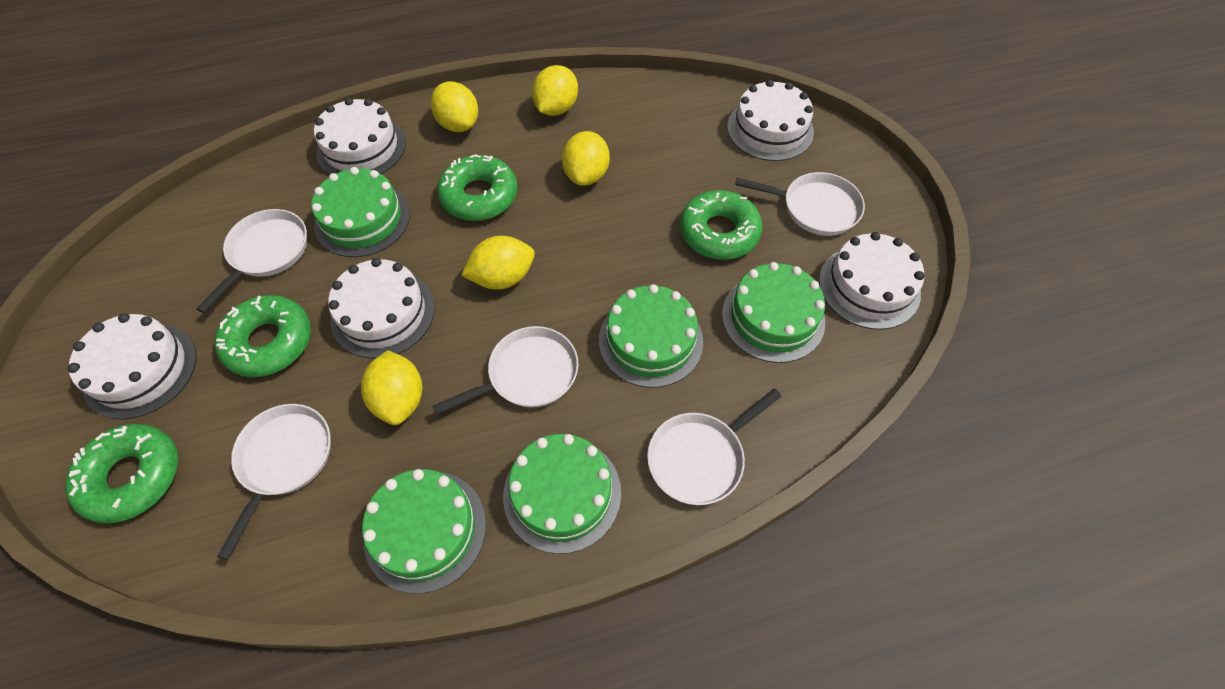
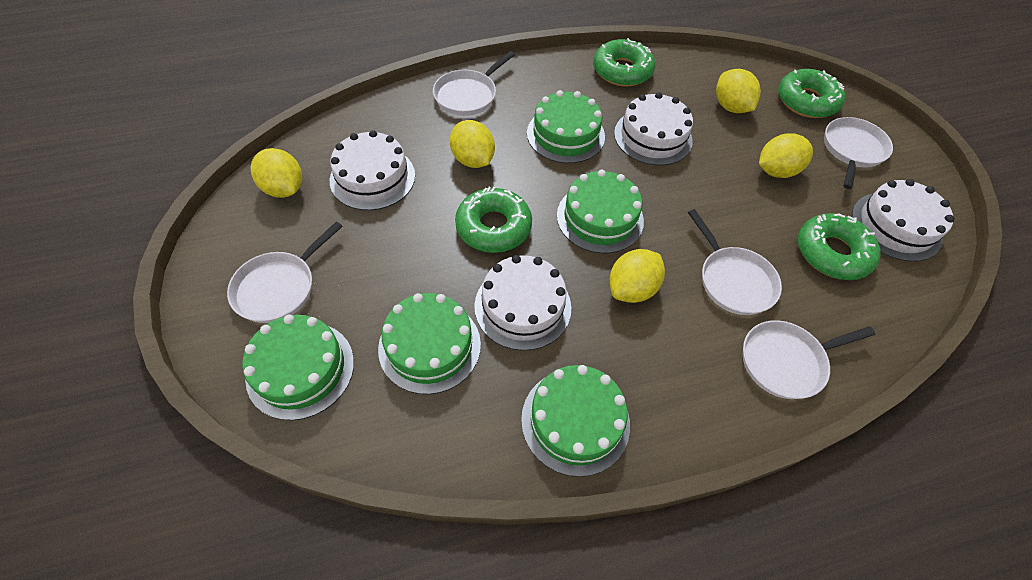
white cake: [67,313,196,420] [314,98,406,175] [328,258,435,358] [727,80,814,161] [819,232,924,330] = 5 -> [330,130,415,210] [474,255,571,351] [614,92,693,165] [852,179,955,262] = 4

